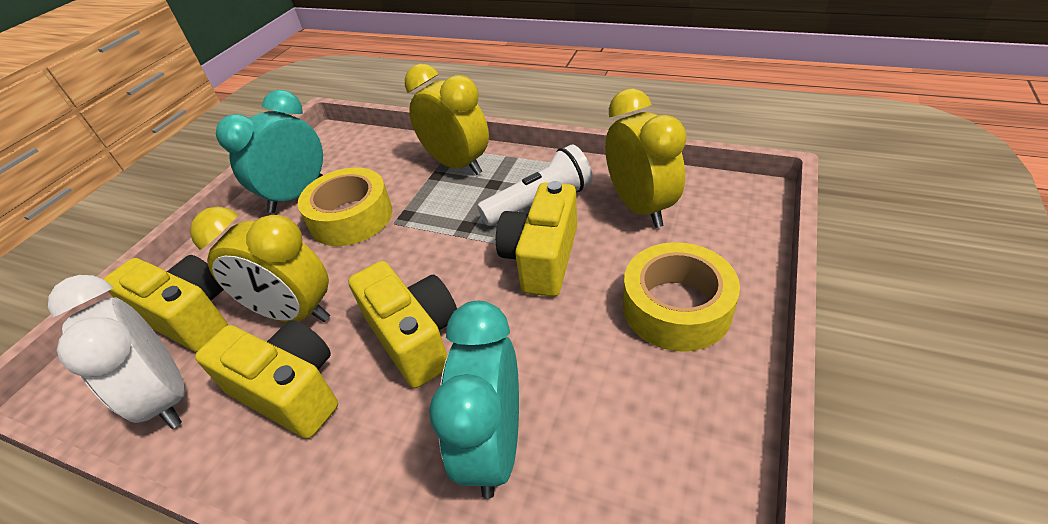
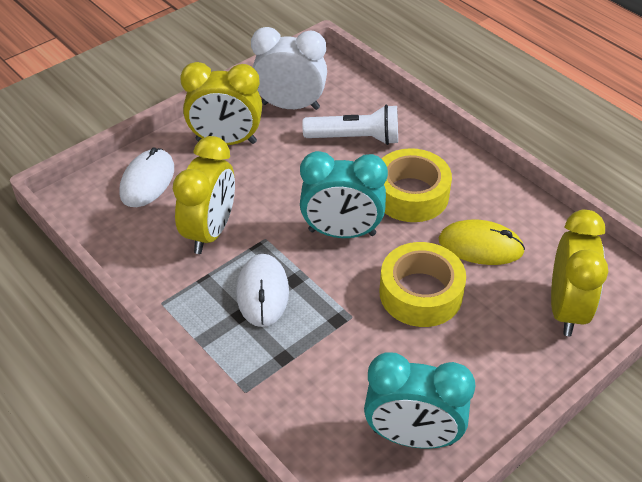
white mouse: none = 0 -> [119,148,174,207] [236,254,289,327] = 2
yellow camera: [104,255,228,352] [195,320,338,439] [348,261,457,388] [496,181,577,297] = 4 -> none = 0
yellow mouse: none = 0 -> [439,220,525,265] = 1

